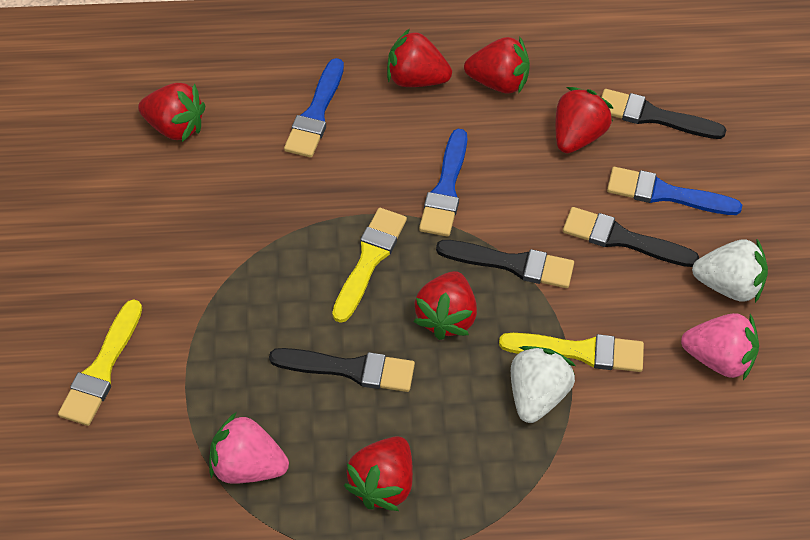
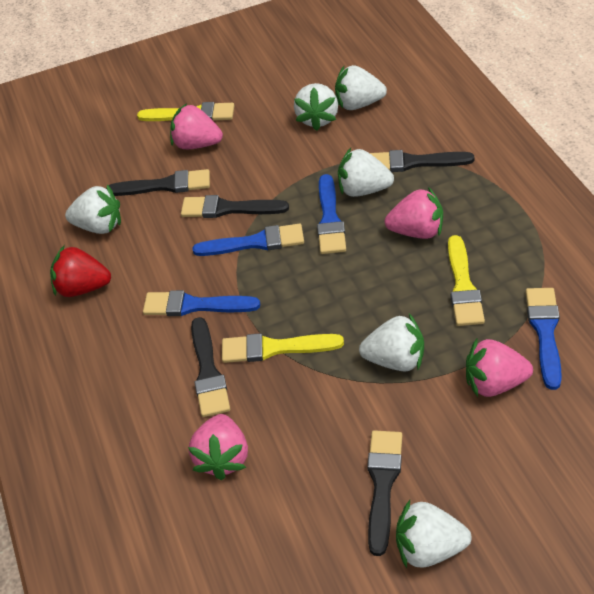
black brush: [269,348,415,392] [436,240,574,288] [563,207,699,267] [601,89,726,139] = 4 -> [106,169,210,196] [181,195,289,218] [191,317,230,417] [367,430,402,556] [370,150,475,172] = 5
blue brush: [284,58,344,158] [419,129,467,237] [607,167,742,215] = 3 -> [143,290,260,316] [192,223,304,256] [317,174,346,254] [526,288,562,390] = 4
pink strawberry: [209,412,289,484] [681,313,759,380] = 2 -> [170,103,223,149] [188,414,248,480] [385,187,443,239] [466,339,533,397] = 4
red strawberry: [138,83,205,142] [343,436,413,511] [387,29,452,87] [413,271,477,340] [464,36,530,94] [555,87,613,153] = 6 -> [50,245,111,297] = 1
white strawberry: [511,346,575,423] [692,239,768,303] = 2 -> [65,184,121,234] [294,83,338,131] [335,65,387,110] [338,148,394,197] [359,314,424,371] [396,500,472,568] = 6

